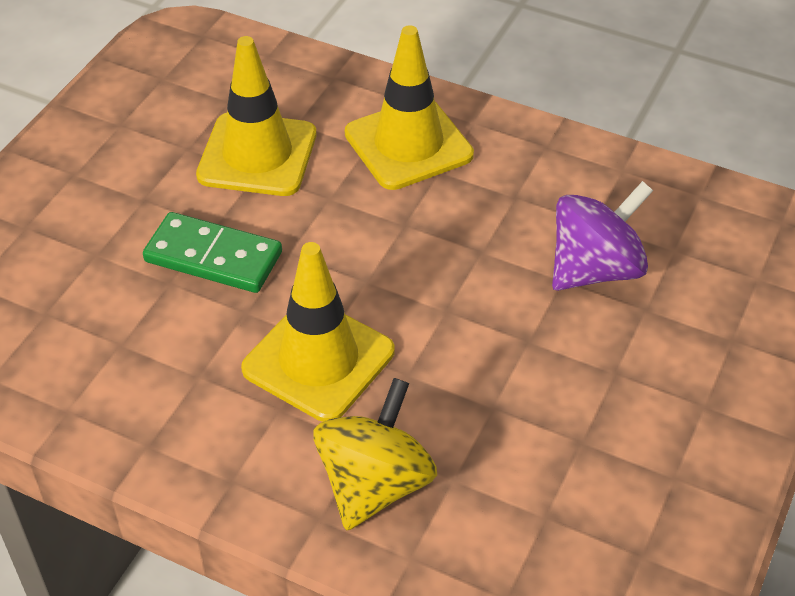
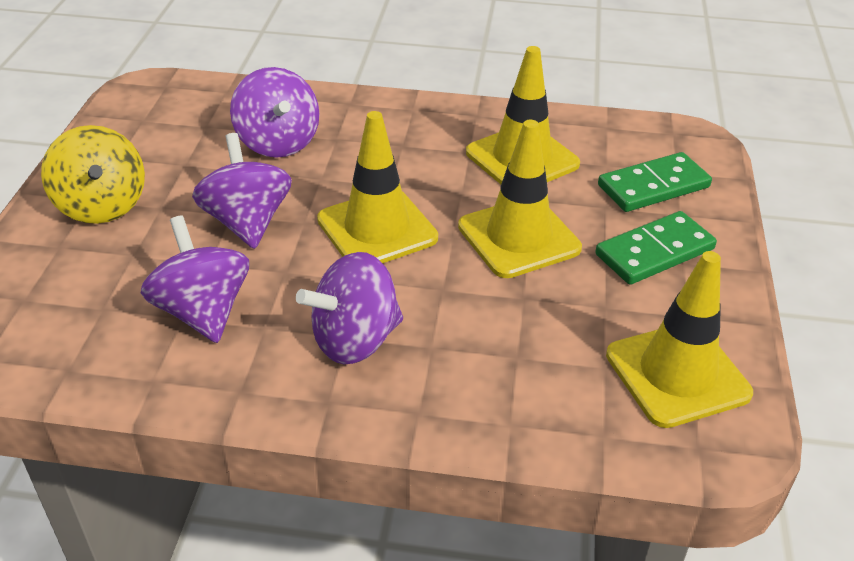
green domino: [143,212,282,293] = 1 -> [595,211,717,285] [598,152,712,212] = 2
purple spinning top: [552,181,653,291] = 1 -> [141,216,249,343] [192,133,292,249] [230,67,320,158] [296,252,403,365] = 4
yellow traffic cone: [196,36,316,196] [241,242,394,422] [345,25,474,190] = 3 -> [317,111,438,263] [458,120,582,278] [466,46,580,184] [606,251,753,428] = 4

